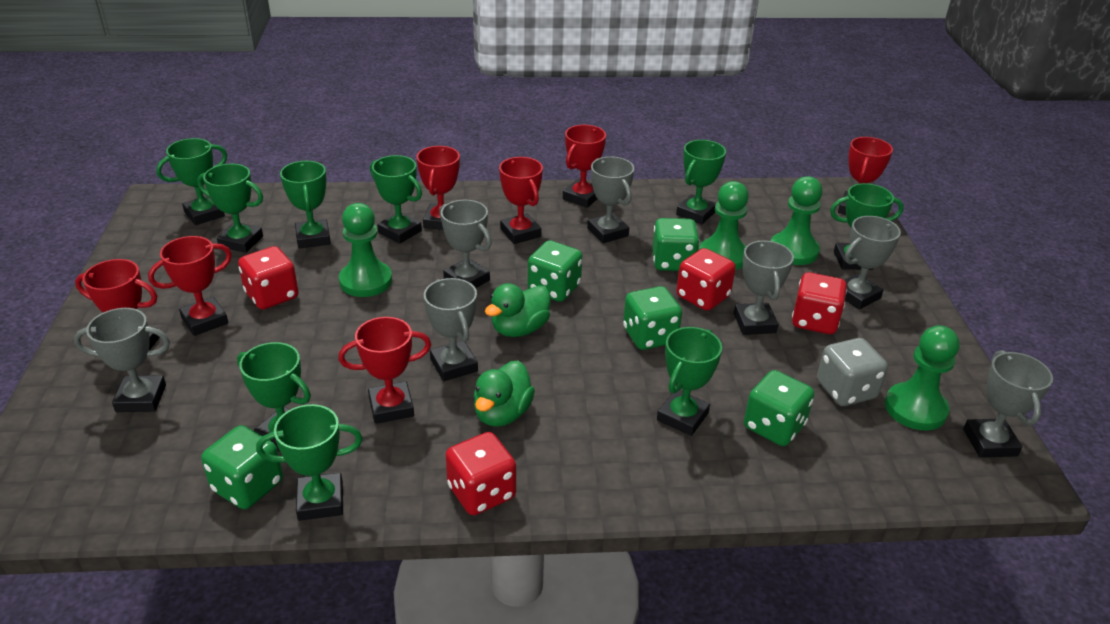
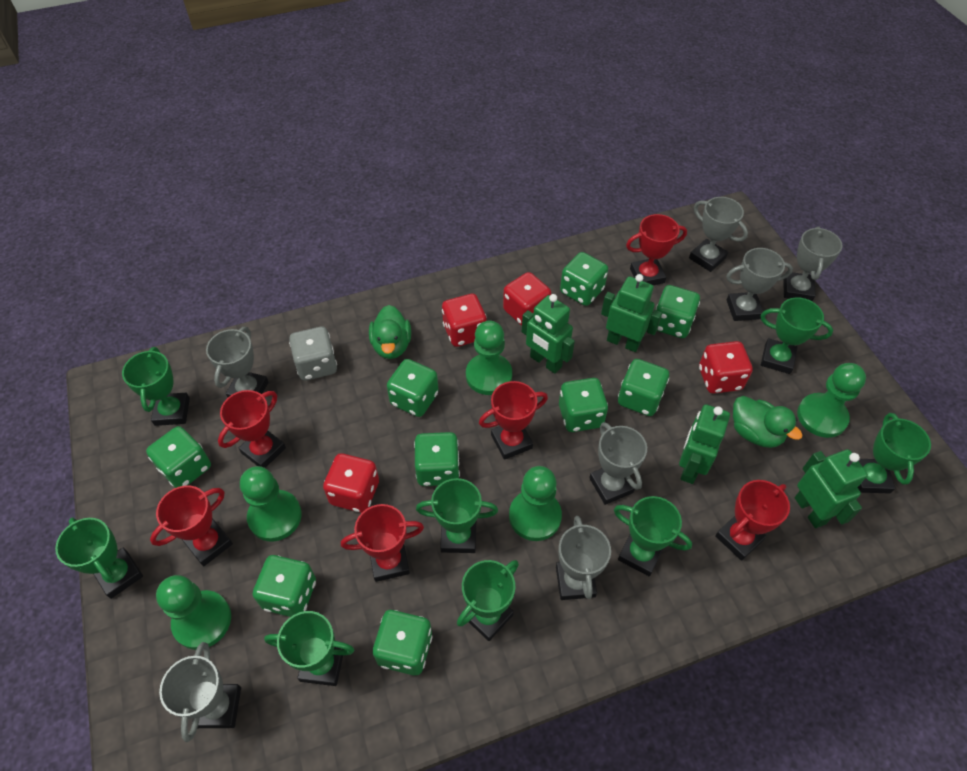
green dice: [201,425,283,509] [528,240,582,302] [623,286,682,350] [652,218,700,271] [744,370,814,446] = 5 -> [146,426,211,488] [253,555,316,617] [373,610,432,675] [387,359,439,417] [414,432,460,486] [559,378,608,432] [560,252,608,306] [618,359,669,416] [656,285,700,338] = 9
green pawn: [339,203,392,297] [699,181,749,270] [770,176,823,265] [885,325,959,430] = 4 -> [156,575,231,650] [240,466,302,541] [466,321,512,395] [509,466,562,541] [797,363,866,438] = 5
green robot: none = 0 -> [522,294,575,373] [601,274,662,352] [679,404,730,484] [795,449,868,528] = 4
green trophy: [156,138,227,225] [197,164,263,253] [237,342,311,452] [256,404,363,521] [280,161,331,249] [370,155,422,244] [657,327,722,436] [676,140,726,224] [830,183,904,270] = 9 -> [55,517,143,599] [122,347,190,426] [264,611,354,686] [416,478,498,553] [457,560,519,641] [614,496,692,576] [761,297,833,374] [857,413,931,494] = 8
red trophy: [75,259,160,350] [148,236,232,336] [338,317,431,424] [416,146,460,230] [499,157,543,244] [563,125,606,208] [838,137,893,215] = 7 -> [150,486,233,566] [218,390,286,468] [341,504,424,582] [479,381,548,460] [626,214,687,285] [715,480,790,561] = 6

